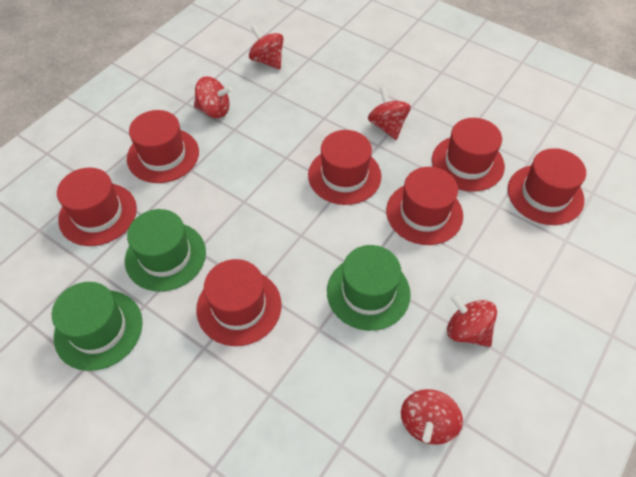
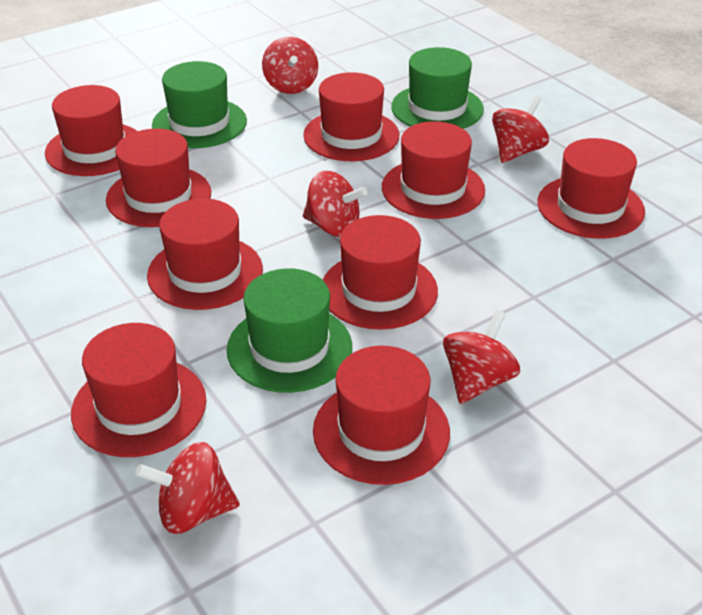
red hat: [57,168,137,246] [127,110,199,183] [196,259,281,346] [308,130,381,205] [386,167,463,245] [432,118,505,192] [508,148,586,225] = 7 -> [45,85,137,176] [71,323,206,457] [106,129,211,227] [147,199,263,310] [303,72,399,161] [313,346,450,485] [323,215,438,330] [382,121,485,219] [537,138,645,239] = 9

